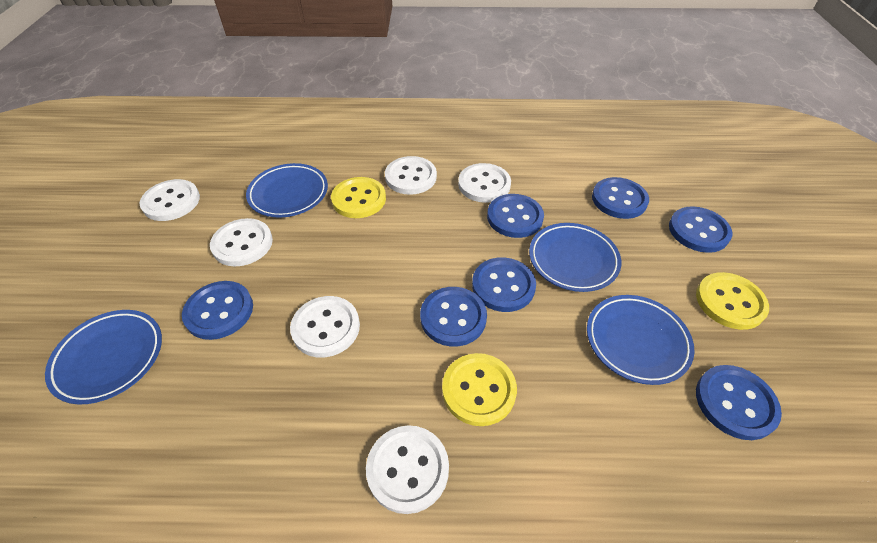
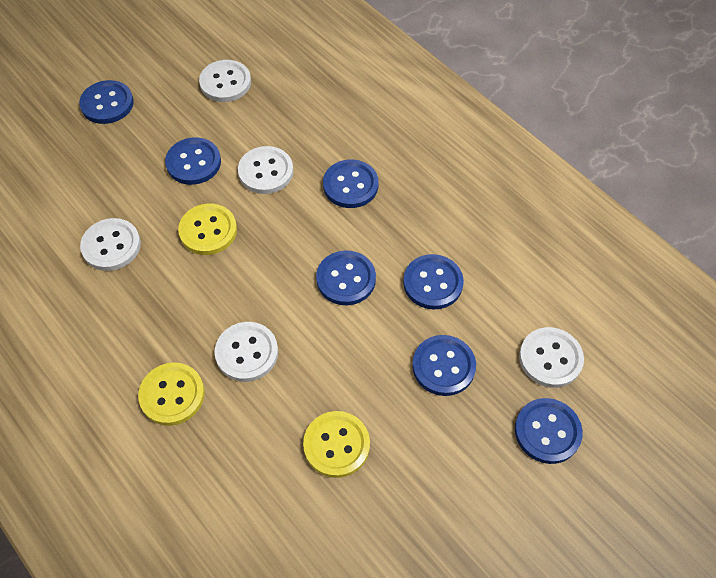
blue plate: [45,310,162,404] [246,163,328,218] [529,223,621,292] [587,295,694,385] = 4 -> none = 0
white button: [139,179,200,221] [210,218,273,266] [290,296,360,358] [366,425,449,514] [385,156,437,195] [458,163,511,203] = 6 -> [80,218,141,271] [199,60,251,102] [215,322,278,382] [238,146,293,194] [519,327,584,388] = 5

